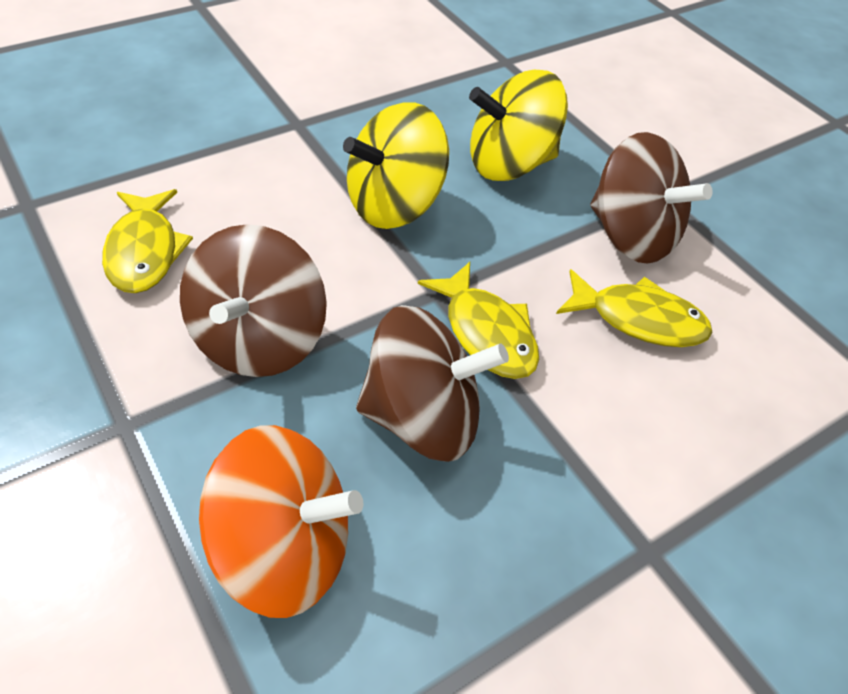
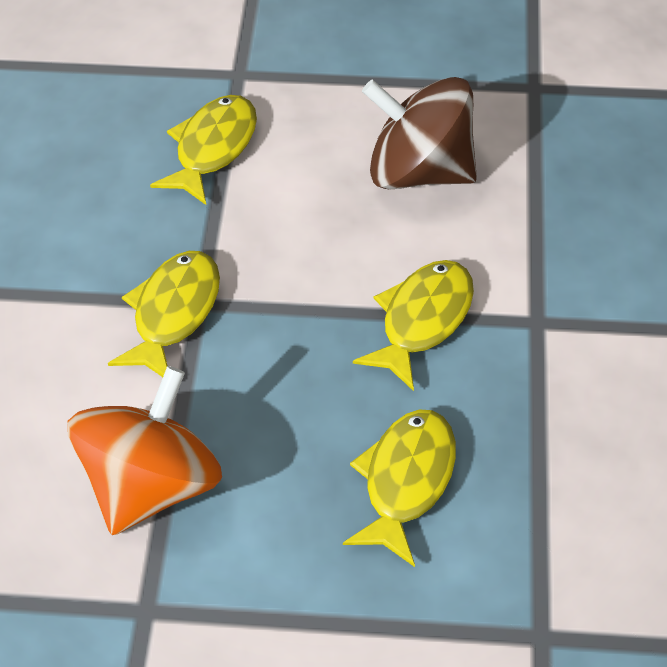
brown spinning top: [180,224,327,377] [356,305,509,462] [590,132,712,264] = 3 -> [362,77,477,189] = 1
yellow fish: [102,189,193,293] [418,262,539,379] [556,269,713,347] = 3 -> [108,251,220,377] [150,95,257,205] [343,409,456,567] [353,260,474,391] = 4
yellow spinning top: [343,102,449,229] [469,70,568,181] = 2 -> none = 0

